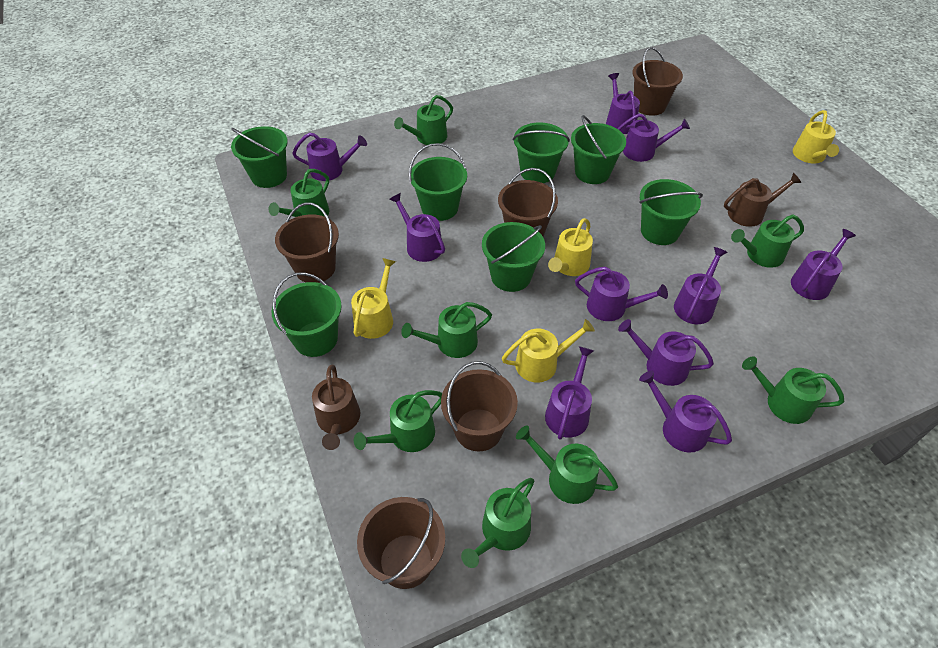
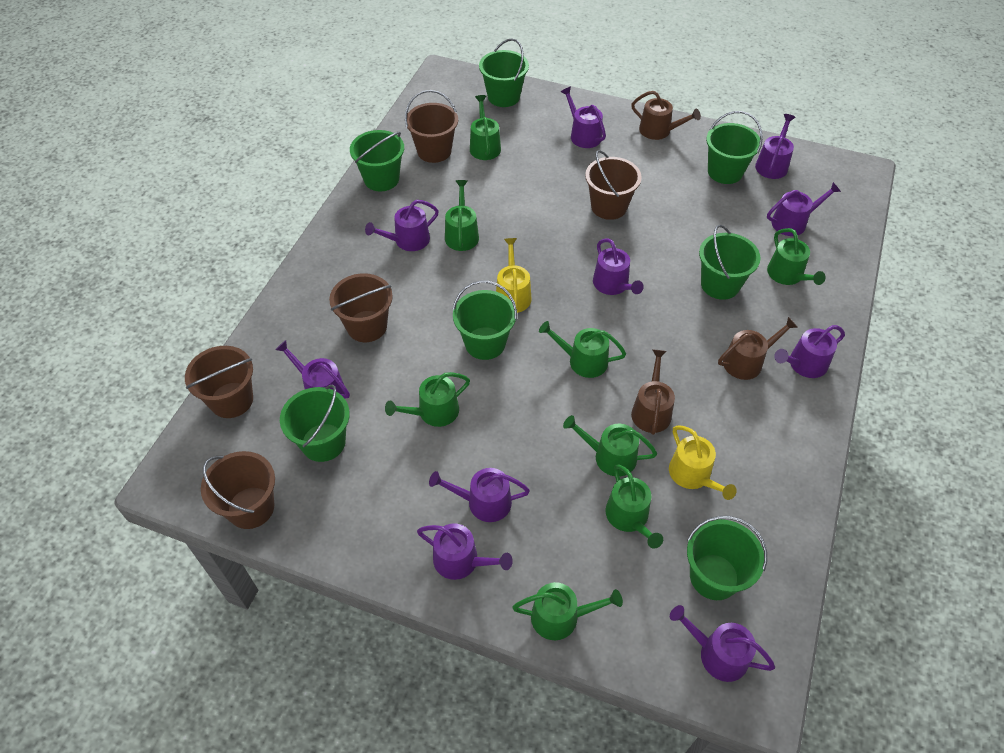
brown watering can: [312,365,360,450] [724,173,801,227] = 2 -> [631,91,701,140] [631,349,675,435] [718,317,798,380] = 3
yellow watering can: [351,258,396,339] [502,319,595,383] [548,218,593,276] [793,110,839,163] = 4 -> [496,238,531,313] [669,425,737,500] = 2

